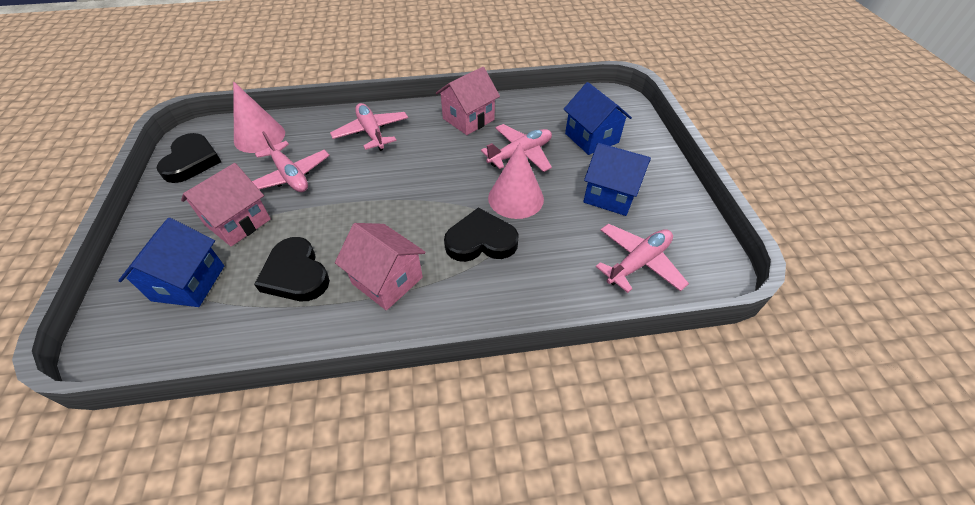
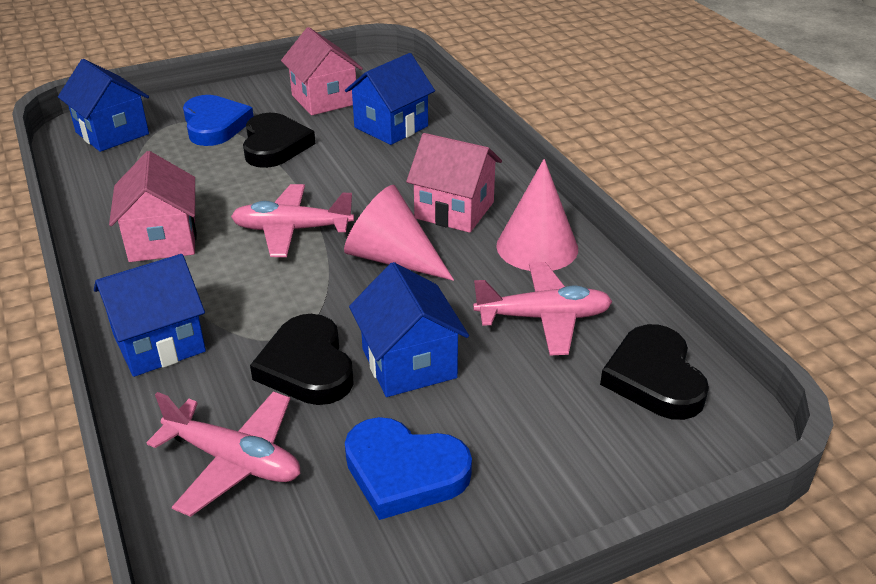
blue heart: none = 0 -> [183,95,254,146] [345,417,472,520] = 2
blue house: [118,218,224,307] [564,82,632,155] [583,143,651,216] = 3 -> [58,59,149,152] [94,254,206,377] [345,53,435,145] [349,262,469,397] = 4
pink plane: [252,131,330,192] [330,103,408,151] [481,124,552,172] [596,224,689,293] = 4 -> [147,391,300,517] [231,184,354,257] [473,262,613,355] = 3

